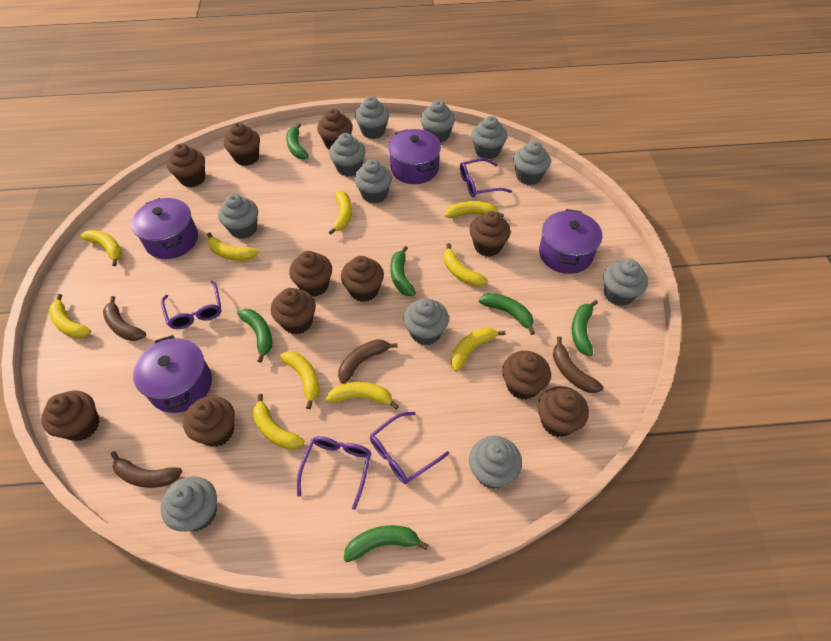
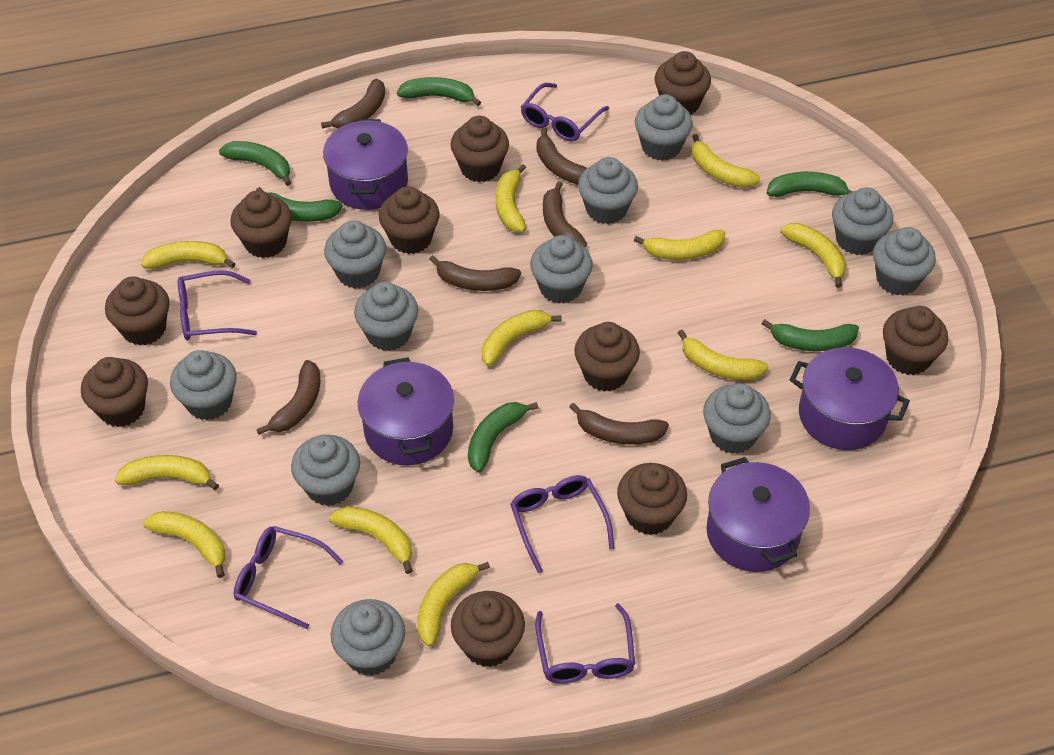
brown banana: [103,296,146,341] [111,451,182,488] [338,339,398,384] [553,336,603,393] = 4 -> [256,360,320,435] [321,79,385,128] [429,255,521,291] [536,128,587,185] [543,181,587,247] [569,403,669,445] = 6
brown cupcake: [41,391,99,441] [167,144,205,187] [183,396,235,447] [224,123,260,166] [271,288,316,334] [289,251,332,297] [317,109,353,150] [341,256,384,302] [470,211,511,257] [502,351,551,400] [538,386,589,437] = 11 -> [81,357,148,427] [105,276,170,345] [230,190,292,258] [379,186,440,254] [451,116,509,182] [451,591,525,667] [574,322,640,391] [617,463,687,535] [655,51,711,115] [883,306,948,375] = 10
purple glasses: [161,280,222,329] [297,436,371,510] [370,412,449,484] [460,158,512,197] = 4 -> [178,270,257,341] [234,526,343,629] [510,475,615,573] [521,83,609,142] [535,603,635,684] = 5
yellow banana: [49,294,91,339] [80,230,122,266] [207,232,259,261] [253,394,304,450] [280,351,320,409] [326,382,399,409] [329,191,352,235] [444,243,488,287] [445,201,504,218] [451,327,505,371] = 10 -> [115,455,219,490] [141,241,236,269] [143,511,226,578] [329,506,413,574] [417,562,490,647] [482,310,562,366] [496,164,526,232] [634,230,725,260] [678,330,768,380] [692,134,760,188] [780,223,846,288] = 11

